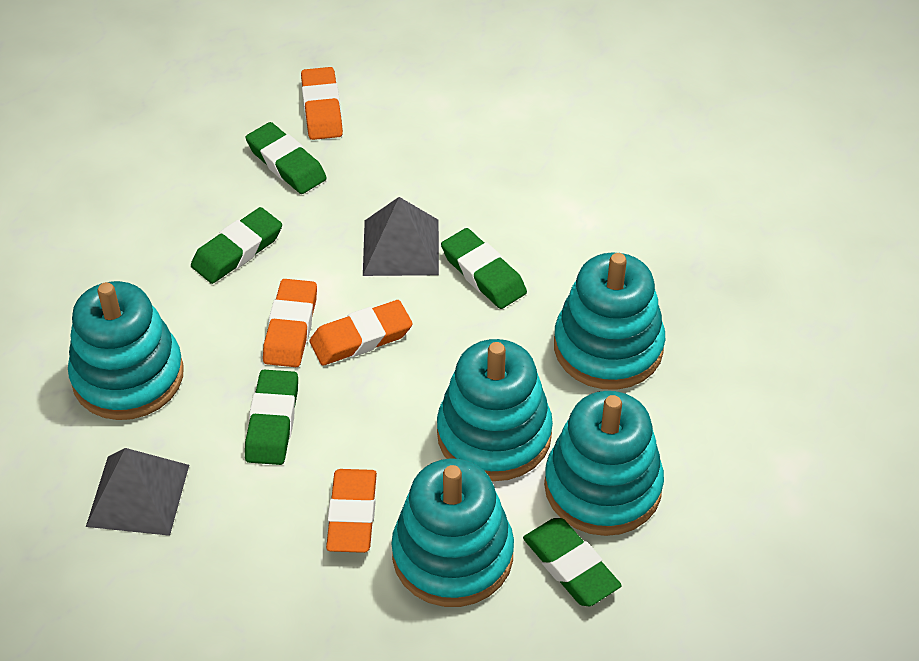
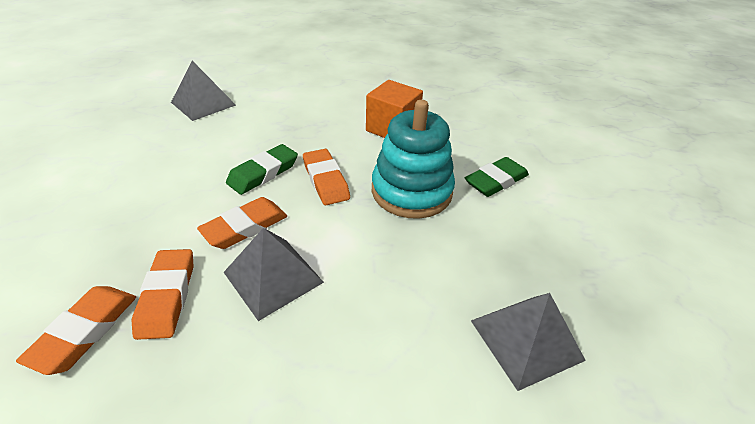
green eraser: [191,207,282,284] [245,370,298,465] [246,122,327,194] [441,228,527,309] [523,518,622,607] = 5 -> [226,144,298,195] [465,157,529,197] = 2
grey pyramid: [86,448,189,536] [363,197,439,276] = 2 -> [171,61,236,121] [224,228,324,321] [471,293,586,391] = 3
orange cube: none = 0 -> [366,80,423,138] = 1
turquoise stacking toy: [68,281,184,420] [391,458,514,607] [437,339,553,481] [544,391,664,536] [554,253,665,390] = 5 -> [372,100,455,219] = 1

